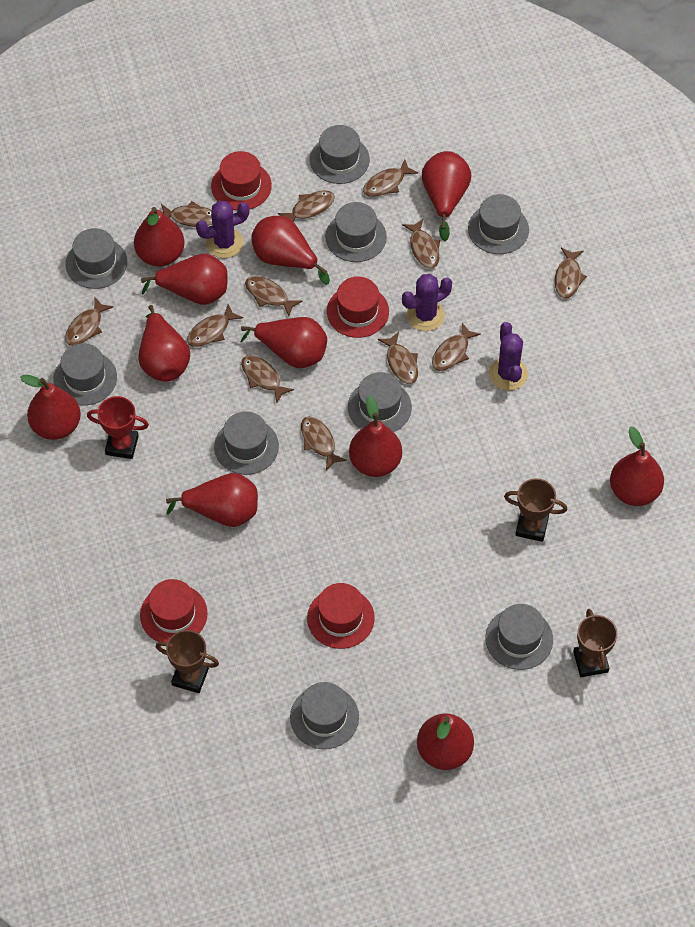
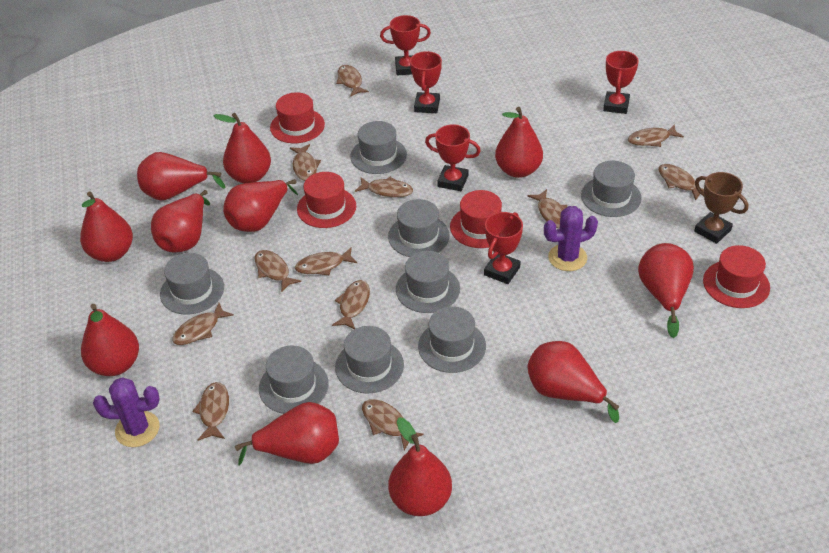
brown trophy: [156,630,219,693] [504,478,567,542] [573,609,618,677] = 3 -> [694,172,748,244] = 1
grey hat: [53,343,117,406] [66,228,127,289] [214,411,279,475] [290,682,359,749] [310,125,370,184] [325,202,387,262] [348,372,412,432] [468,194,529,254] [485,604,553,670] = 9 -> [160,253,224,314] [259,346,329,414] [335,326,404,394] [350,121,407,174] [388,199,450,257] [396,251,460,313] [418,306,486,373] [581,161,642,217] = 8
purple cactus: [196,201,249,258] [402,274,452,331] [489,322,528,390] = 3 -> [93,377,160,447] [544,206,598,271] = 2
red trophy: [87,396,149,459] = 1 -> [380,15,431,75] [410,51,442,113] [425,124,481,191] [484,212,523,284] [603,51,639,114] = 5

